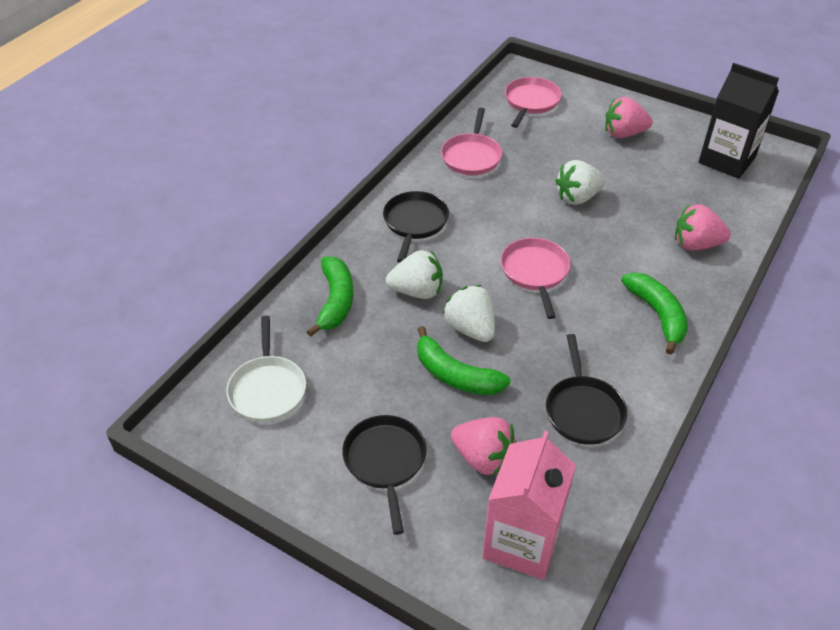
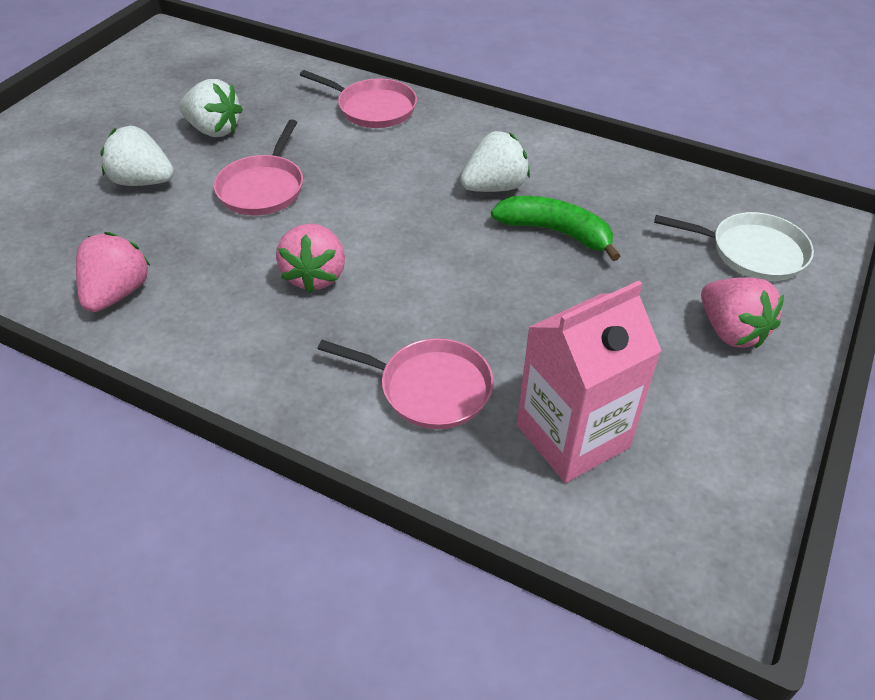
black carton: [698,63,779,179] = 1 -> none = 0
black pan: [342,415,427,535] [383,191,449,263] [546,334,627,445] = 3 -> none = 0
green banana: [306,256,353,337] [417,326,511,395] [621,272,688,354] = 3 -> [491,196,620,261] = 1

